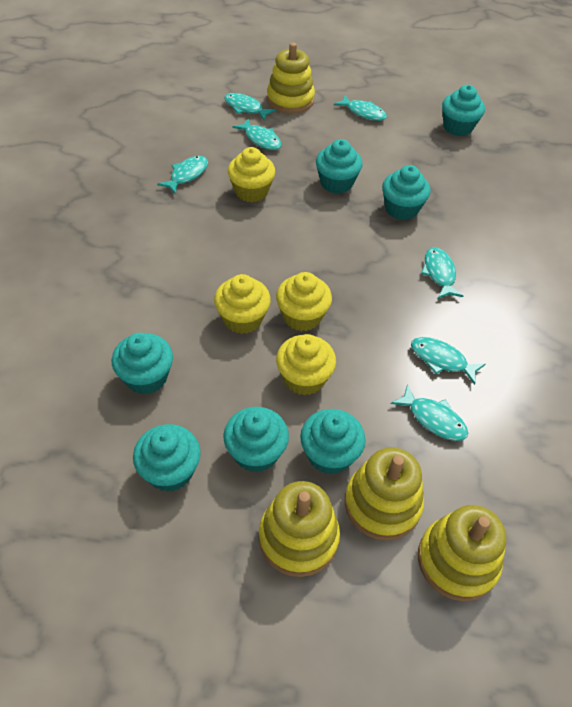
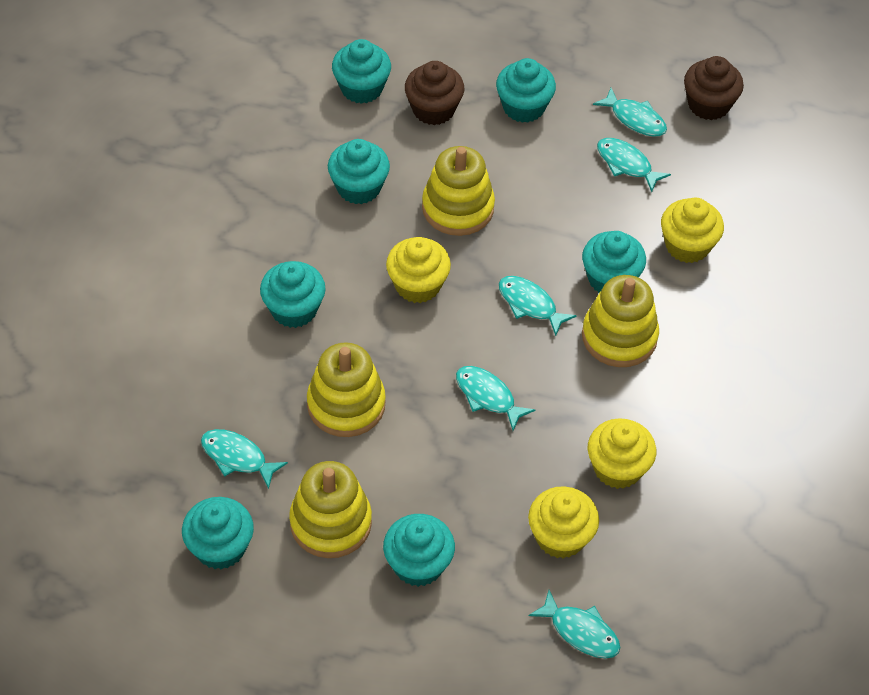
brown cupcake: none = 0 -> [405,61,464,125] [684,56,744,120] = 2
turquoise fish: [157,156,208,194] [224,93,276,120] [233,118,282,150] [334,95,387,121] [391,384,468,441] [411,337,486,385] [421,247,463,299] = 7 -> [201,429,288,489] [456,366,535,430] [499,276,577,336] [529,590,620,659] [593,88,667,137] [597,138,671,192] = 6

